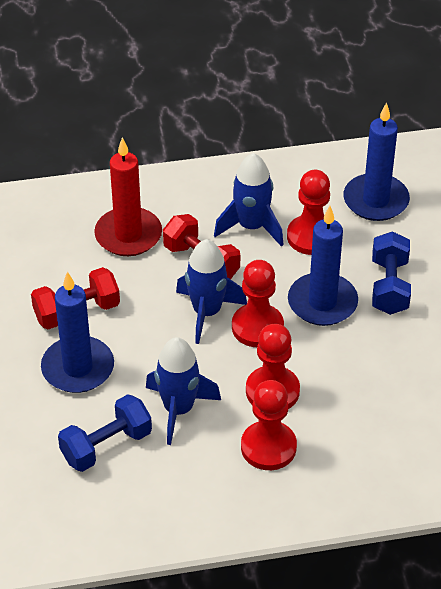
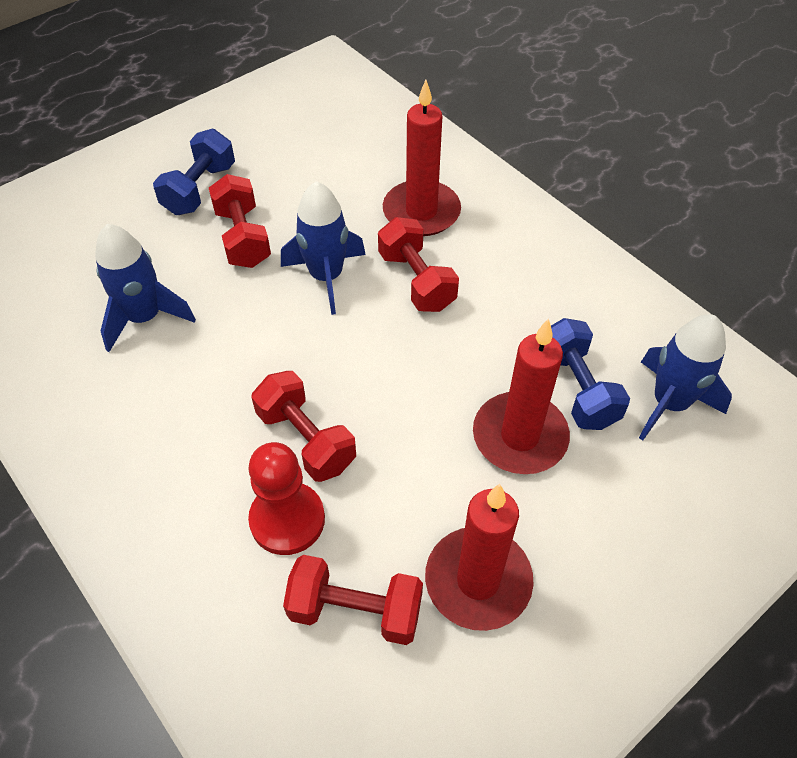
blue candle: [41,271,114,393] [288,206,358,326] [343,102,410,221] = 3 -> none = 0
red candle: [94,137,162,256] = 1 -> [383,80,461,236] [425,484,534,631] [473,318,570,474] = 3
red dumbbell: [31,267,120,329] [163,214,240,279] = 2 -> [209,174,271,268] [251,371,356,482] [283,555,423,645] [378,217,459,312] = 4
red pawn: [232,260,284,347] [241,380,297,470] [246,324,300,409] [287,170,330,255] = 4 -> [248,442,325,555] = 1

